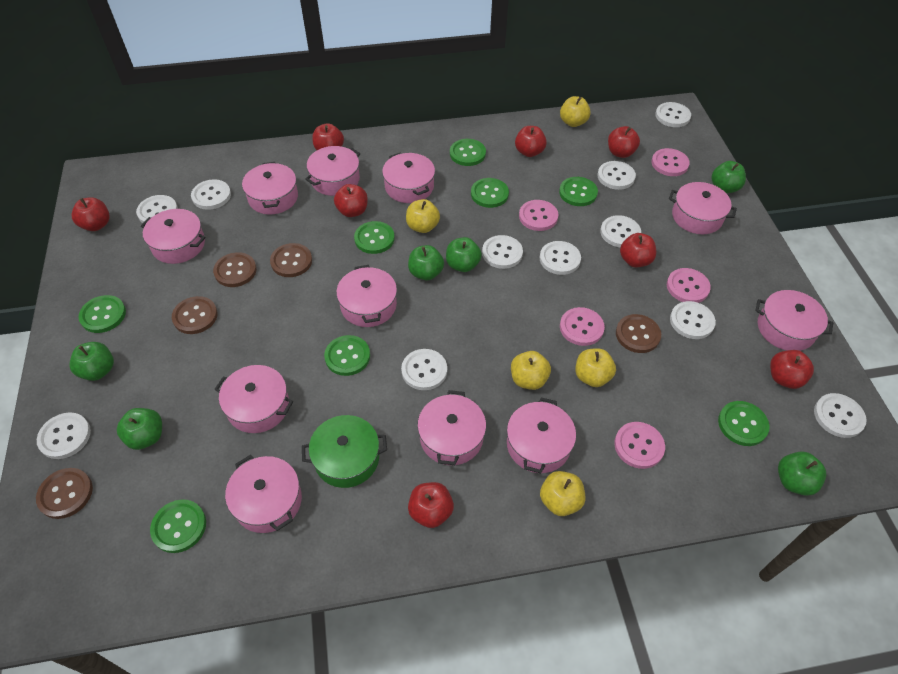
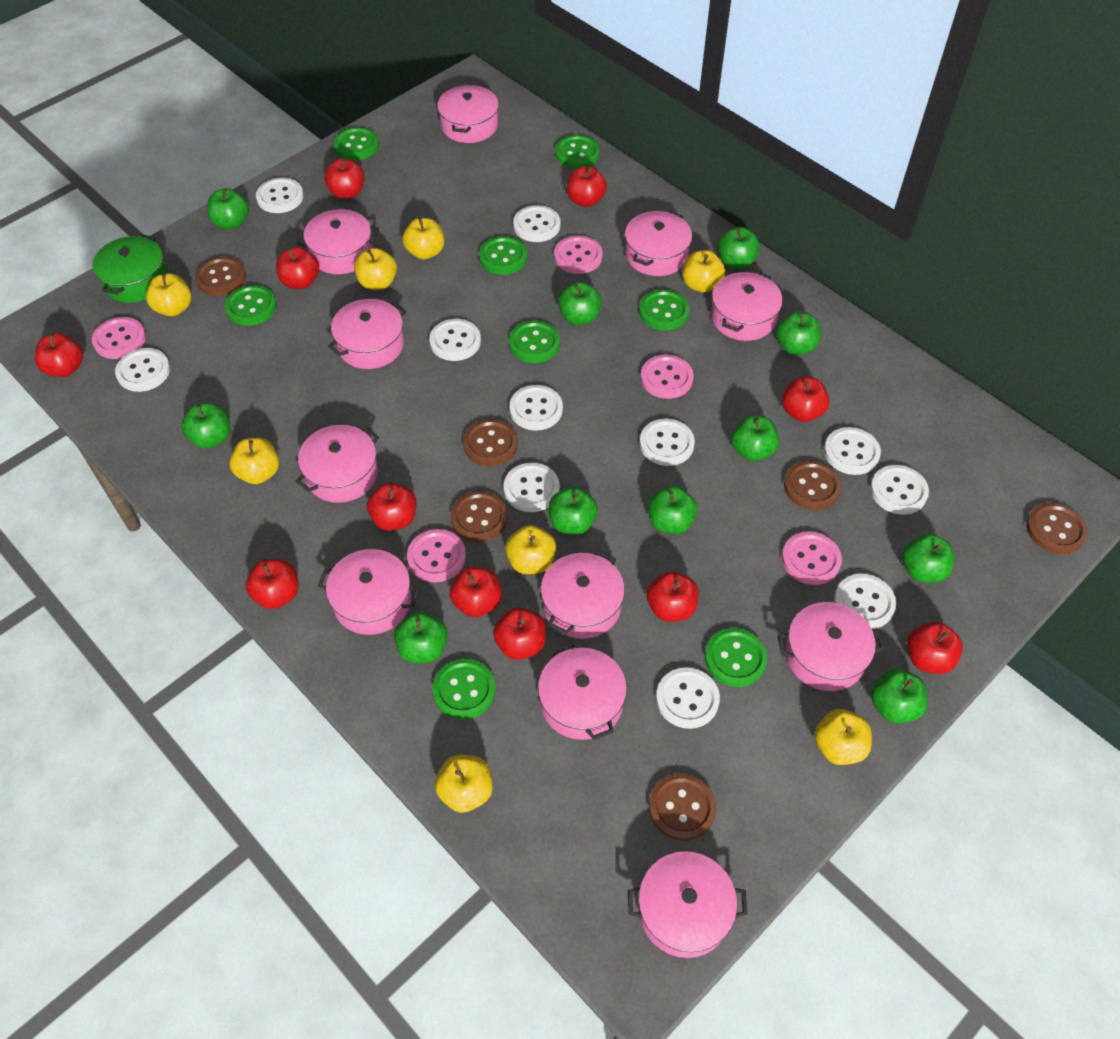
brown button: [36,468,93,519] [172,296,218,334] [213,252,257,287] [270,243,312,277] [616,314,661,353] = 5 -> [195,257,246,296] [451,491,508,542] [463,419,518,466] [649,773,716,841] [784,460,842,510] [1026,502,1088,554] = 6
green apple: [69,342,114,381] [117,408,162,450] [408,245,444,280] [446,237,482,272] [711,161,746,193] [778,451,826,496] = 6 -> [181,403,230,448] [207,188,249,229] [394,611,448,663] [548,487,598,535] [558,282,602,325] [648,486,697,534] [717,227,760,269] [731,415,779,461] [776,311,821,355] [871,669,928,723] [902,533,955,583] = 11
red apple: [72,197,110,231] [312,123,344,150] [334,184,368,217] [408,482,454,528] [515,126,547,157] [608,126,640,158] [620,233,656,268] [770,350,814,389] = 8 -> [35,333,83,377] [246,559,299,609] [276,247,319,289] [324,158,365,199] [367,483,416,531] [450,567,502,617] [493,607,546,660] [567,166,607,207] [646,571,699,622] [782,377,829,422] [907,622,963,674] = 11
yellow apple: [406,199,440,233] [511,351,551,390] [540,471,585,516] [560,96,591,127] [575,349,616,387] = 5 -> [146,273,192,316] [229,438,279,484] [354,248,397,290] [402,218,444,259] [435,755,493,813] [505,525,556,574] [683,250,725,293] [814,709,872,765] = 8

